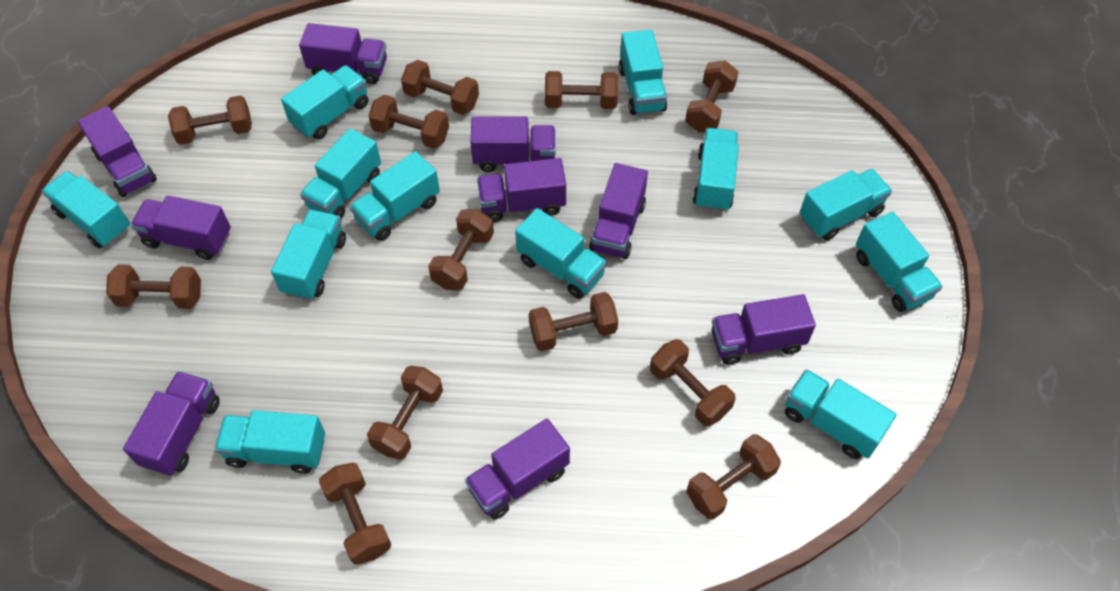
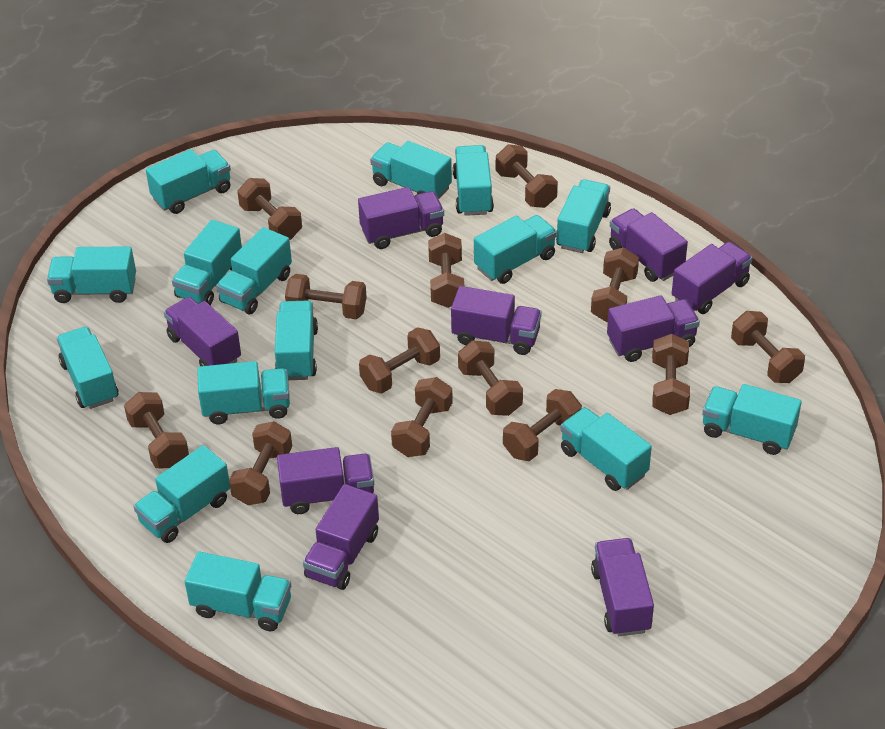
brown dumbbell: [106,264,201,309] [168,95,252,145] [319,463,391,565] [367,366,443,460] [368,95,449,149] [401,60,479,115] [428,209,494,290] [529,292,618,351] [545,71,618,109] [650,339,736,426] [685,60,739,132] [686,434,781,520] = 12 -> [124,392,189,468] [229,421,292,505] [237,178,302,240] [285,274,367,319] [359,327,440,393] [391,377,453,457] [428,233,464,308] [458,341,523,416] [496,144,558,208] [503,389,582,461] [591,248,639,322] [652,334,690,415] [731,311,805,383] = 13
turquoise truck: [42,171,130,248] [215,410,325,474] [271,210,346,300] [281,65,369,140] [300,128,381,219] [350,151,440,241] [515,208,607,299] [619,29,667,115] [693,128,739,212] [785,369,897,459] [799,169,892,241] [856,212,943,312] = 12 -> [47,246,136,303] [57,327,118,409] [134,445,230,543] [146,149,231,214] [172,220,242,305] [185,552,291,631] [197,361,290,424] [216,227,292,314] [275,301,318,380] [370,141,452,199] [453,145,494,216] [474,215,557,284] [556,179,611,253] [560,407,652,491] [702,384,802,455] = 15

